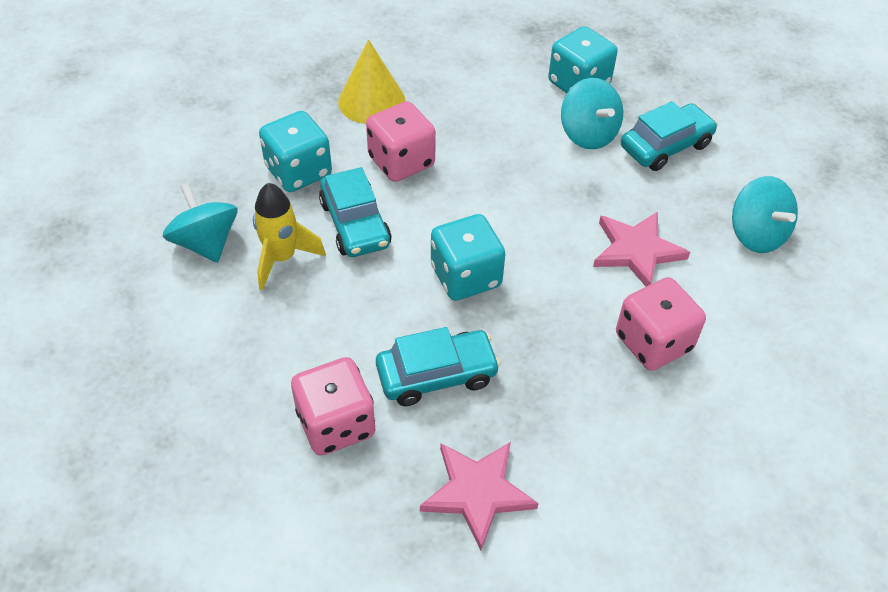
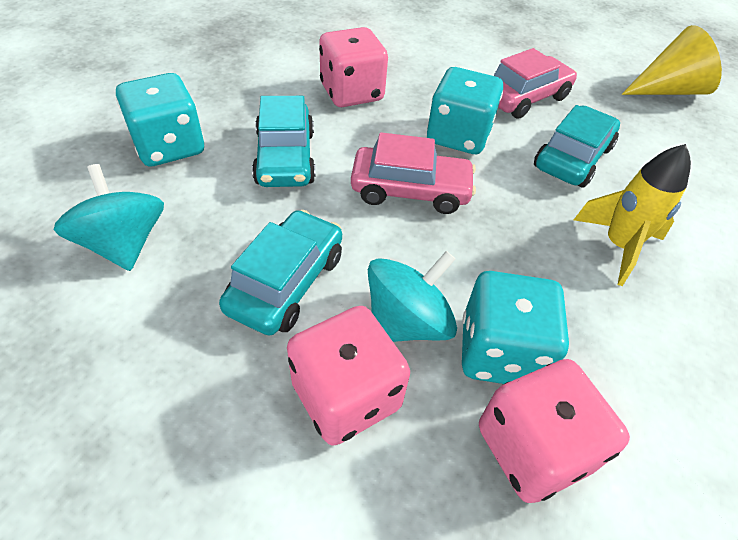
pink car: none = 0 -> [351,132,476,214] [494,48,577,119] = 2
pink star: [420,442,539,550] [593,211,690,287] = 2 -> none = 0
turquoise spinning top: [163,183,238,263] [561,78,623,149] [732,176,798,253] = 3 -> [54,164,164,271] [368,251,457,342] = 2

